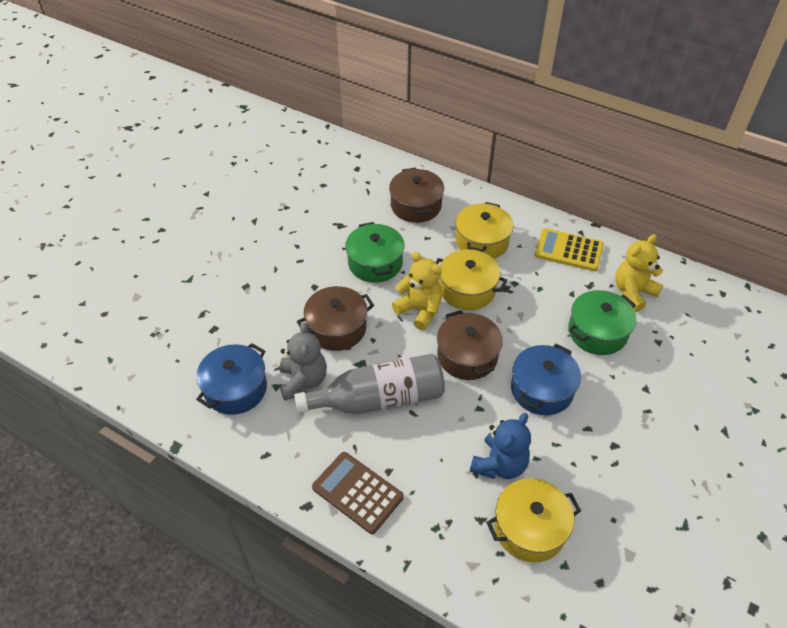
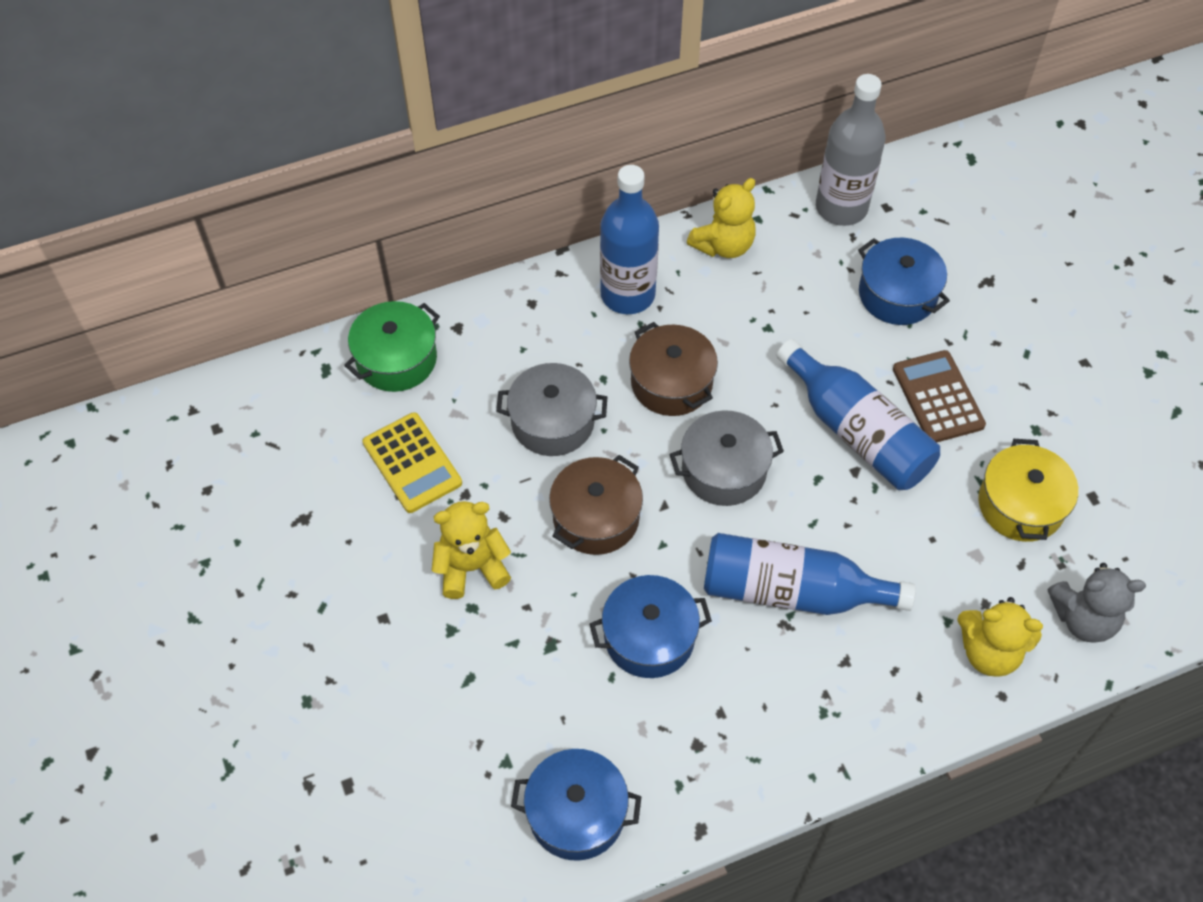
blue bottle: none = 0 -> [600,165,659,314] [704,533,916,615] [776,339,940,490] = 3
blue pot: [196,343,267,415] [511,344,581,415] = 2 -> [511,749,642,861] [590,575,712,678] [858,238,950,325] = 3
blue teddy bear: [470,413,531,479] = 1 -> none = 0
brown pot: [297,286,374,351] [389,168,444,223] [437,310,503,380] = 3 -> [549,455,643,555] [629,322,718,416] = 2
green pot: [345,222,405,283] [568,290,636,355] = 2 -> [344,301,440,392] = 1
grey pot: none = 0 -> [496,363,607,456] [670,410,784,506] = 2
yellow pot: [436,249,507,310] [456,202,513,259] [486,478,581,562] = 3 -> [978,439,1078,542] = 1
yellow teddy bear: [392,252,443,330] [615,234,663,312] = 2 -> [432,501,511,599] [687,178,756,258] [957,597,1043,677] = 3

